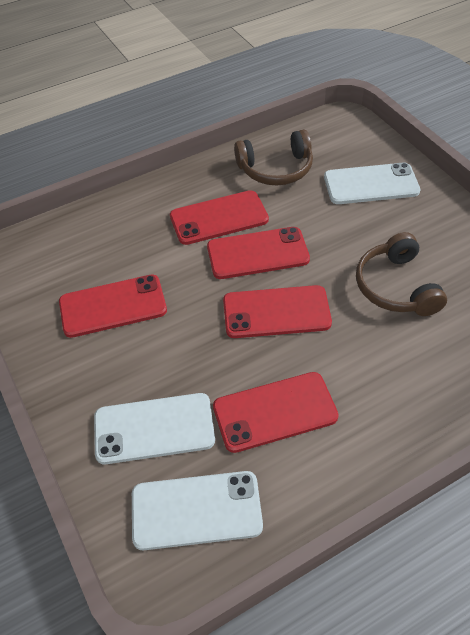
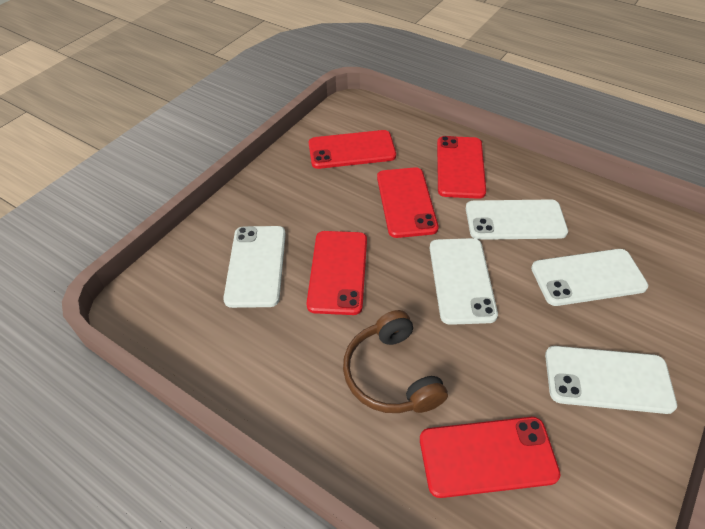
brown headphones: [234,130,313,185] [356,232,447,316] = 2 -> [343,310,448,413] = 1
white phone: [94,393,215,464] [132,471,263,550] [324,162,420,204] = 3 -> [223,226,286,308] [430,238,498,325] [466,199,568,240] [531,249,648,306] [545,346,677,414] = 5

